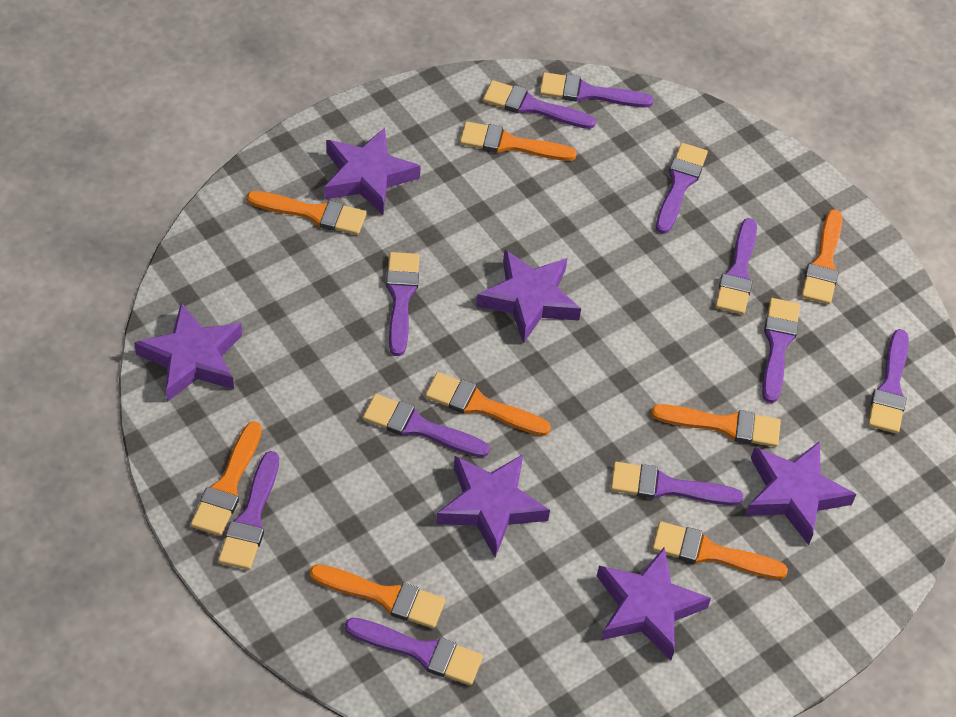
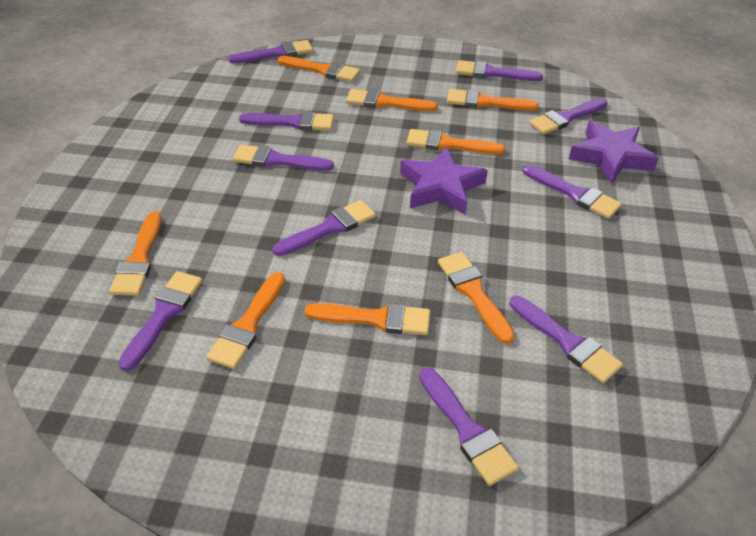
purple brush: [218,451,279,570] [345,617,483,685] [363,394,490,458] [386,252,419,356] [483,80,596,129] [539,72,654,108] [611,462,744,505] [656,143,708,234] [715,218,757,315] [762,298,800,403] [868,329,909,434] = 11 -> [118,271,203,371] [229,40,313,63] [233,145,334,171] [239,111,334,131] [273,200,376,256] [419,367,519,486] [456,60,543,81] [510,296,623,383] [522,164,622,219] [529,98,607,134] = 10
purple star: [134,303,242,402] [324,128,421,215] [436,454,550,558] [476,249,581,344] [597,547,711,660] [745,441,857,545] = 6 -> [400,147,488,215] [569,120,659,184] = 2

